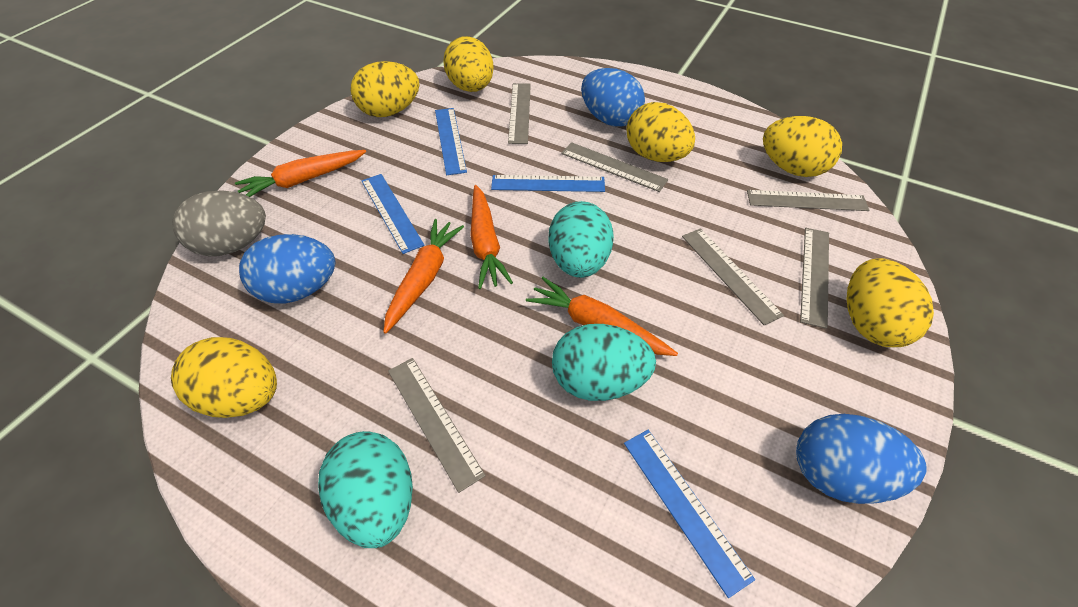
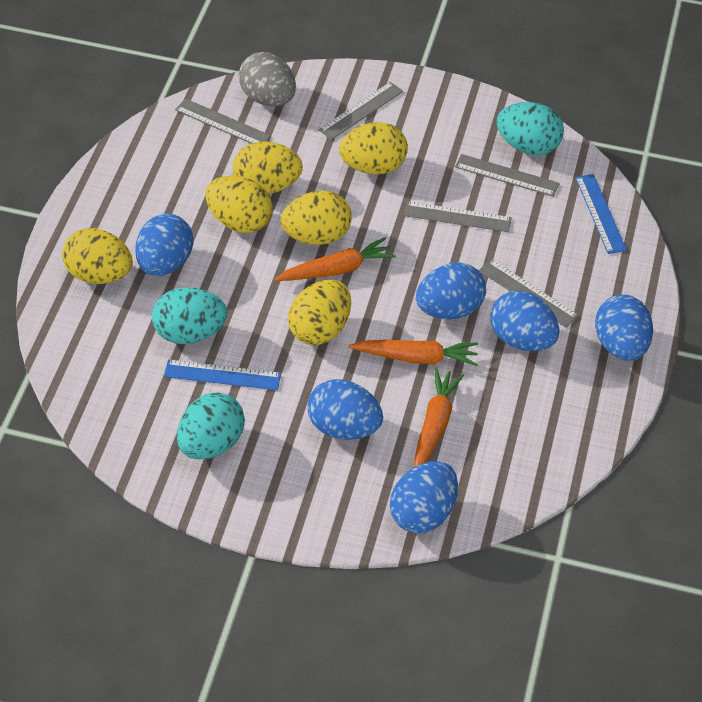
blue egg: [239,234,335,303] [581,68,645,127] [796,414,927,504] = 3 -> [135,213,193,276] [308,379,383,440] [390,461,458,534] [416,263,486,319] [490,291,560,351] [595,295,653,361] = 6
blue ruler: [362,174,424,254] [435,108,467,175] [491,175,605,192] [624,430,755,598] = 4 -> [164,359,281,390] [575,174,627,254] = 2
grey ruler: [388,358,486,493] [508,83,531,144] [561,142,668,192] [682,228,784,326] [747,190,869,211] [800,228,829,329] = 6 -> [175,98,271,144] [319,82,403,140] [404,201,512,232] [455,154,560,197] [479,259,579,328] = 5
orange carrot: [235,150,366,197] [383,219,464,334] [470,185,513,289] [526,277,678,356] = 4 -> [274,237,396,281] [348,340,478,366] [414,368,464,467] = 3

